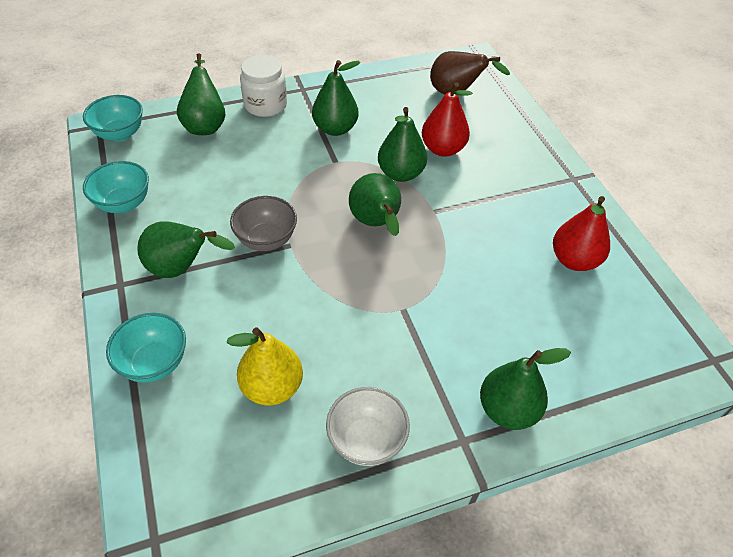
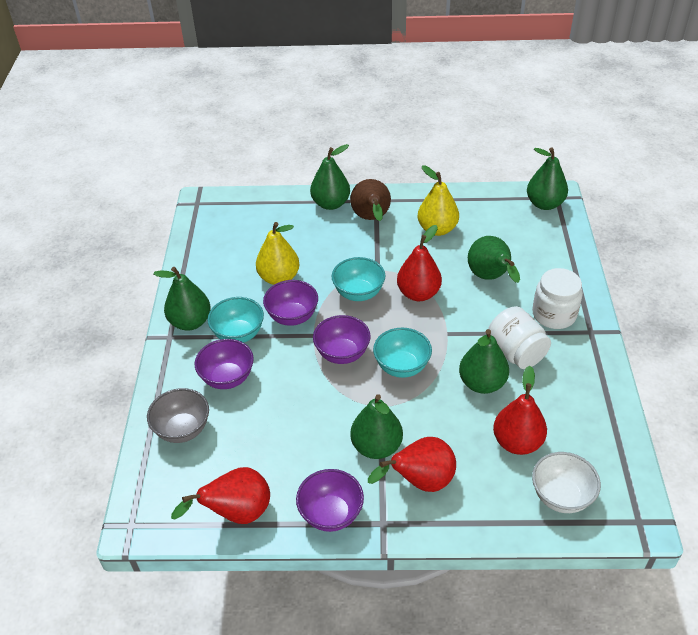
purple bowl: none = 0 -> [195,339,254,389] [263,280,318,326] [296,469,364,532] [313,315,371,364] = 4
red pear: [422,82,472,157] [553,196,610,271] = 2 -> [171,467,270,524] [368,437,456,492] [397,225,442,301] [493,366,547,455] = 4
white jar: [240,55,287,117] = 1 -> [488,306,551,369] [532,268,583,329] = 2
yellow pear: [227,327,303,406] = 1 -> [256,222,299,285] [418,165,459,236] = 2

